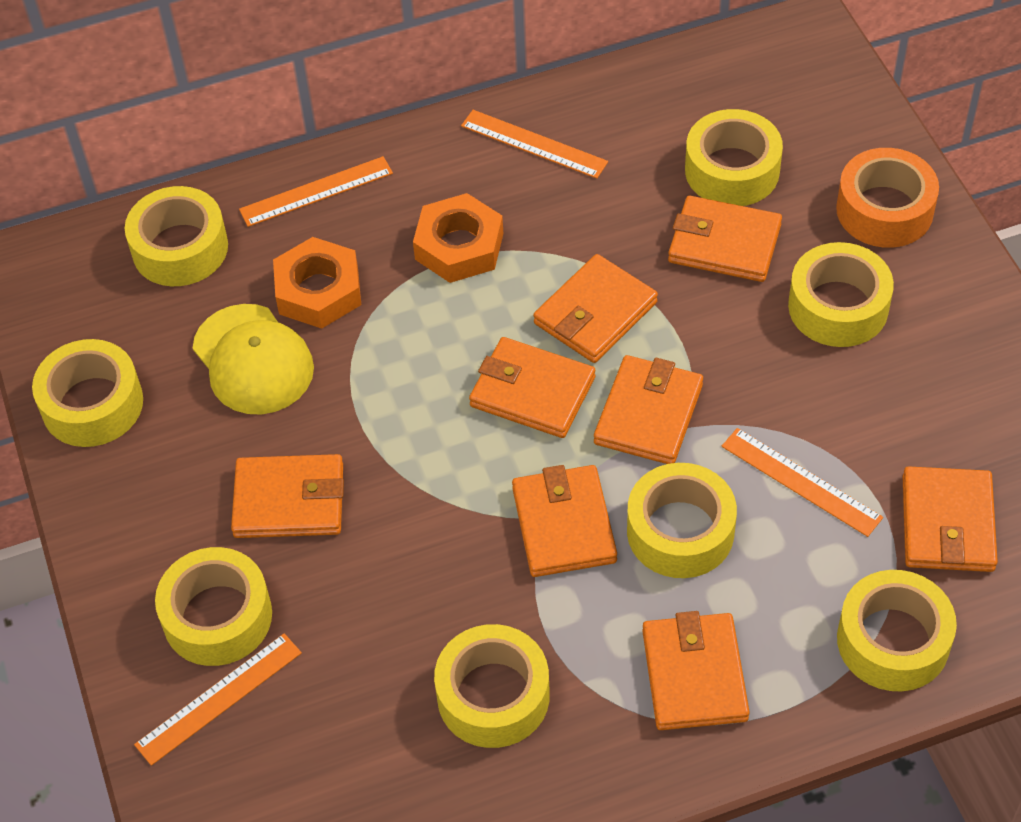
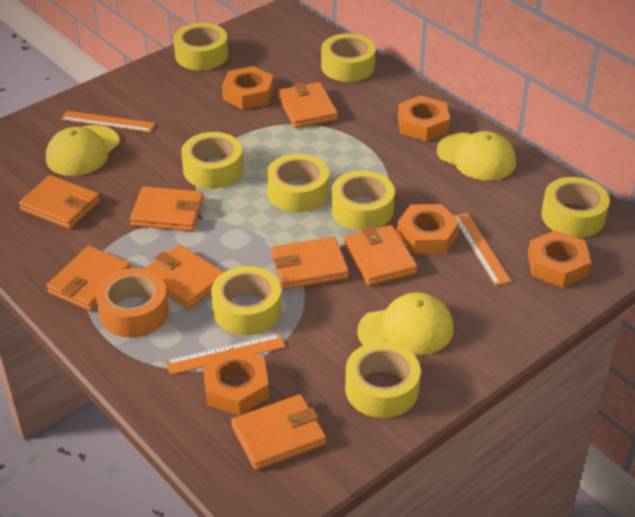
orange nut: [273,237,361,329] [413,193,504,283] = 2 -> [203,348,269,415] [222,66,274,110] [396,204,460,254] [398,95,450,141] [528,230,591,288] = 5
orange ruler: [134,633,302,766] [239,156,393,227] [461,110,608,179] [722,428,883,537] = 4 -> [61,111,155,132] [166,334,285,375] [454,213,511,286] = 3
yellow cap: [193,304,314,414] = 1 -> [46,125,120,176] [357,292,454,355] [437,131,516,181] = 3

